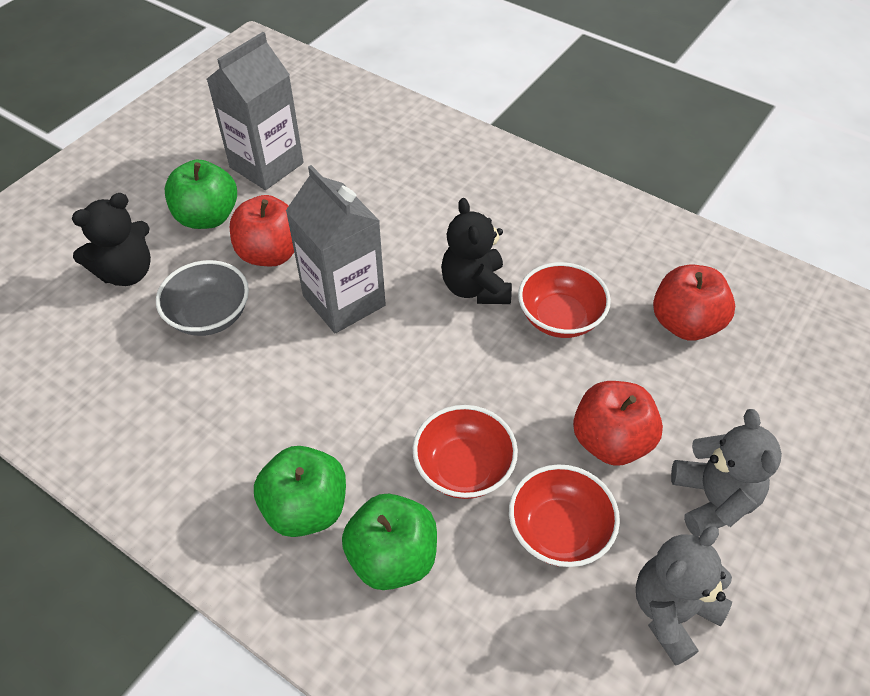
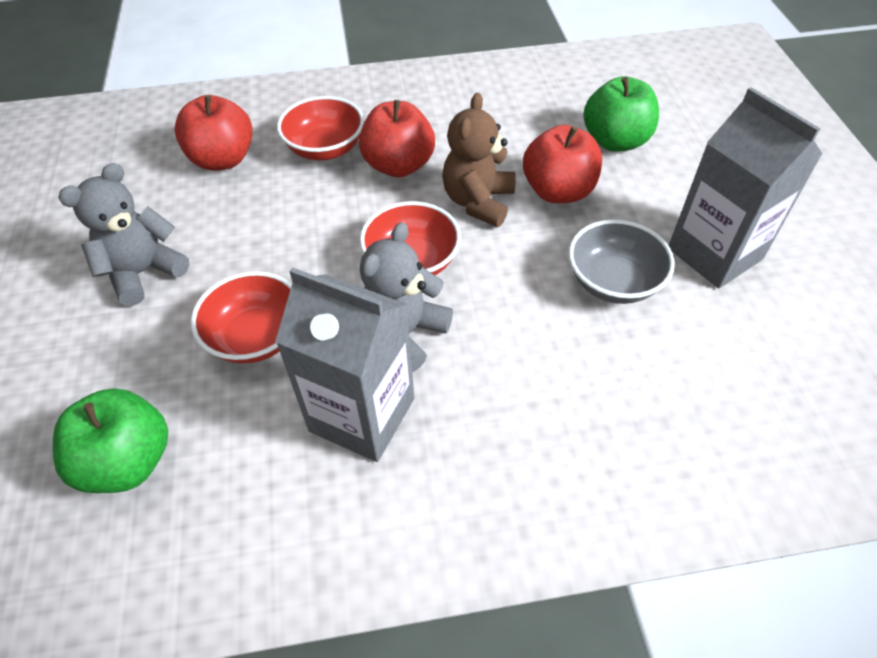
black teddy bear: [72,193,151,286] [441,198,512,304] = 2 -> none = 0
brown teddy bear: none = 0 -> [442,93,516,227] = 1
green apple: [165,160,237,229] [254,446,346,537] [342,494,437,590] = 3 -> [53,389,168,493] [583,76,659,152] = 2

